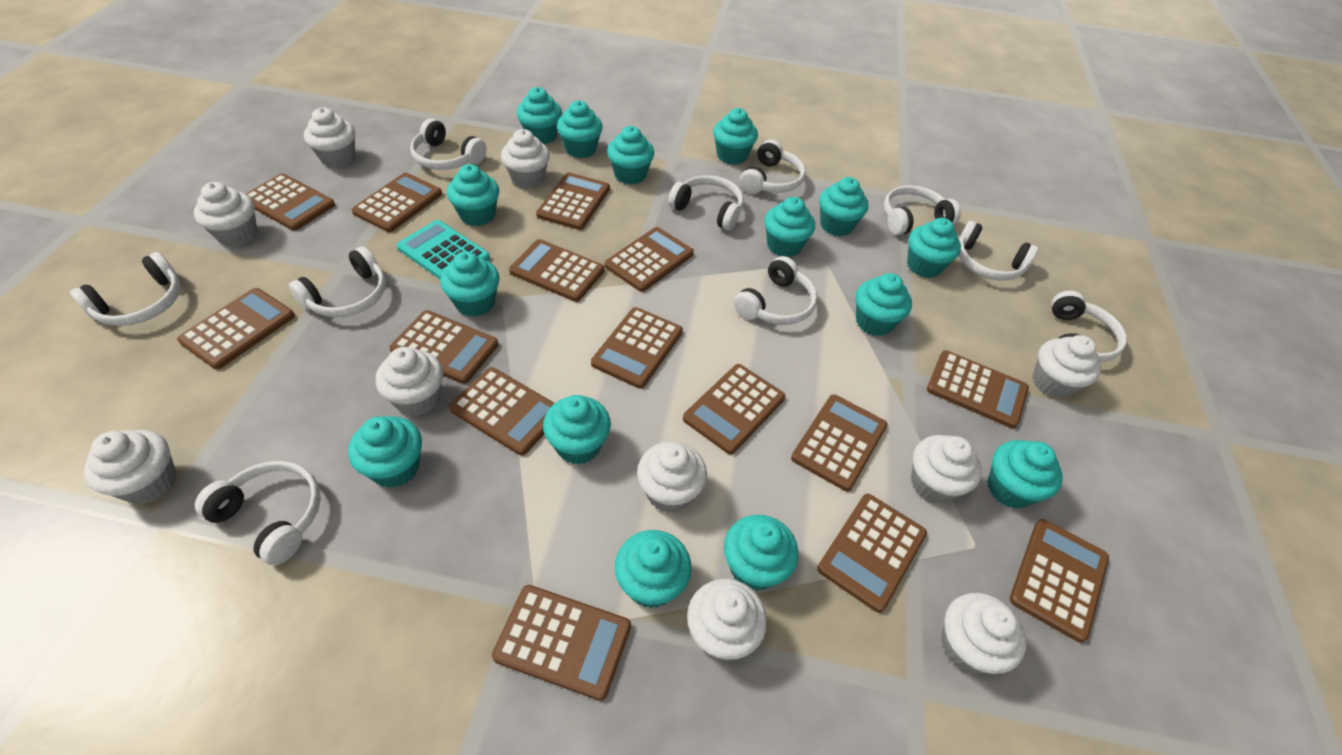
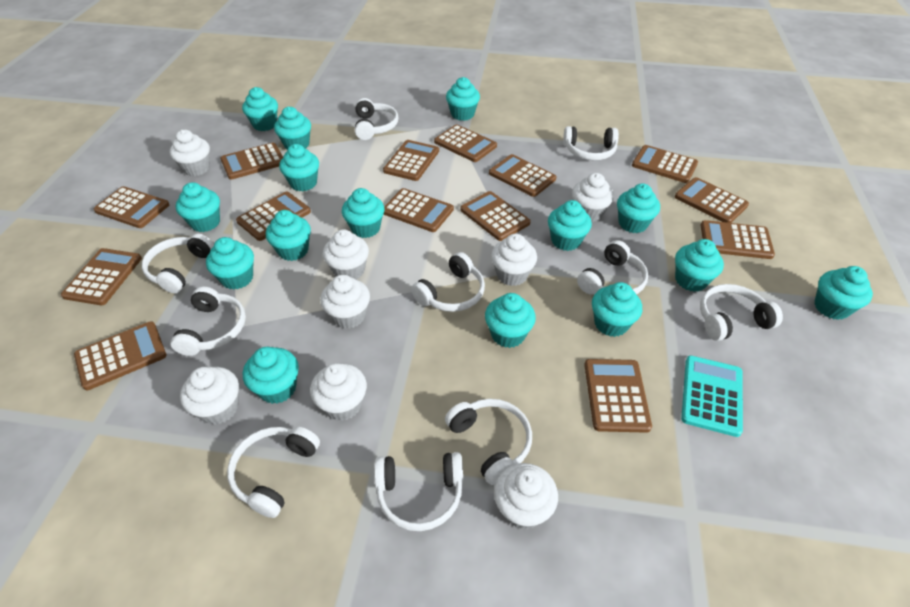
brown calculator: [177,288,295,369] [246,174,335,231] [352,173,442,232] [389,310,499,384] [449,367,555,455] [492,585,631,701] [509,239,605,302] [536,172,610,230] [591,307,683,389] [605,227,694,292] [683,364,785,454] [791,394,888,491] [817,494,927,613] [927,350,1029,428] [1010,519,1109,643] = 15 -> [61,248,142,305] [74,321,166,390] [94,186,170,228] [220,143,283,180] [236,191,311,241] [383,140,439,181] [383,188,454,232] [434,124,497,162] [460,191,531,241] [489,154,556,197] [584,359,652,433] [632,145,698,183] [675,177,749,223] [700,220,775,259] = 14
white cupcake: [84,430,177,504] [194,182,258,247] [304,107,355,168] [376,347,443,416] [501,129,550,189] [637,441,707,513] [687,579,767,660] [911,435,982,504] [941,593,1027,674] [1032,335,1101,399] = 10 -> [169,130,210,176] [180,367,239,425] [310,363,367,421] [320,275,370,329] [323,229,369,279] [491,234,537,286] [494,463,558,529] [572,173,614,222] = 8

